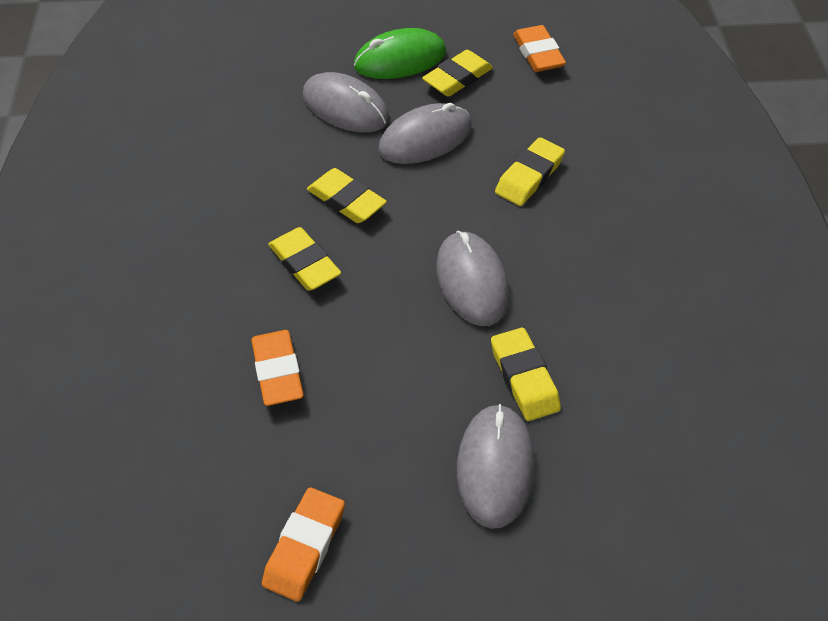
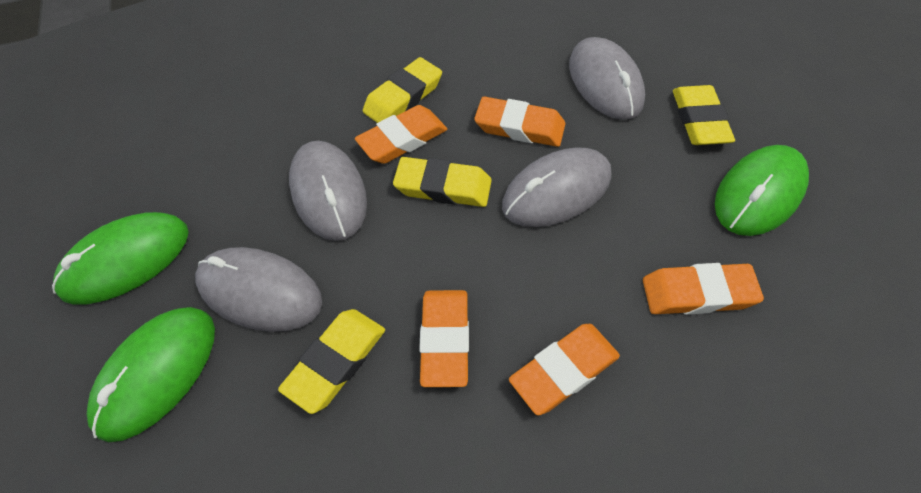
green mouse: [354,28,446,79] = 1 -> [52,212,189,305] [87,307,215,442] [715,145,809,236] = 3
orange eraser: [251,330,304,406] [262,487,345,602] [513,25,566,72] = 3 -> [355,105,447,164] [419,290,469,387] [474,97,565,147] [509,324,620,415] [643,263,764,315] = 5
yellow eraser: [268,227,341,291] [307,168,387,223] [422,50,493,97] [491,328,561,421] [495,138,565,206] = 5 -> [278,309,385,414] [363,57,442,123] [393,157,492,207] [673,85,735,145] = 4

